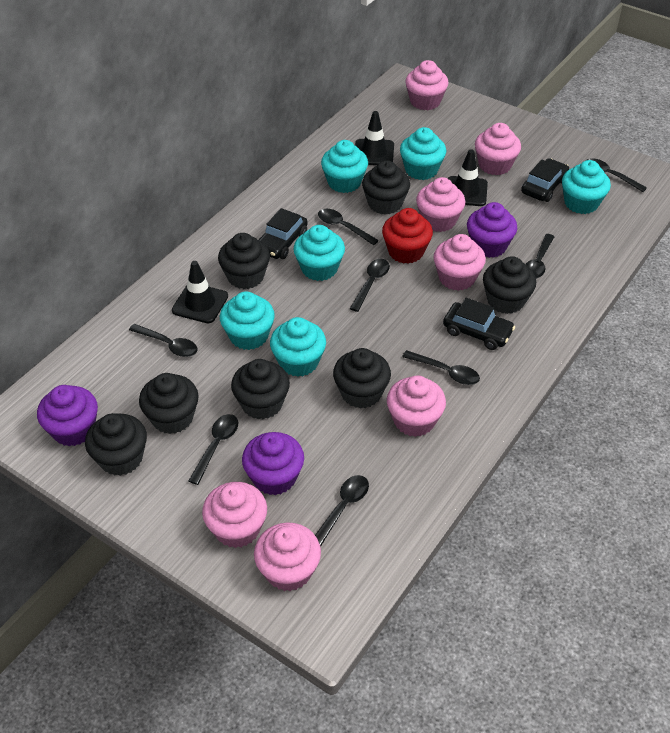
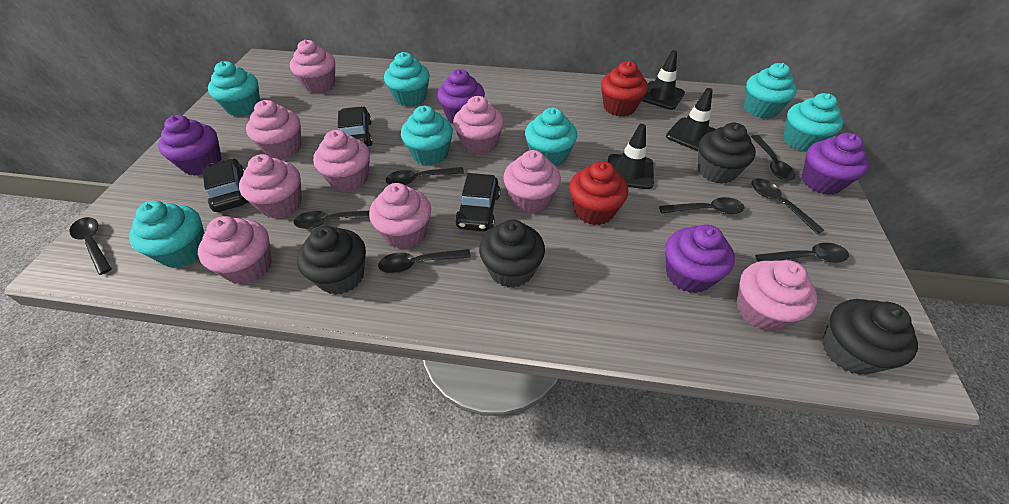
black cupcake: [85,413,147,476] [139,373,199,434] [218,233,270,289] [231,359,290,420] [333,348,391,409] [362,160,410,215] [483,256,536,314] = 7 -> [297,226,366,295] [479,220,545,288] [698,122,756,184] [822,299,918,375] = 4
pink cupcake: [202,482,267,548] [254,522,321,591] [387,376,446,437] [405,60,448,110] [416,177,465,232] [434,234,486,291] [475,123,521,175] = 7 -> [198,216,272,284] [239,154,302,218] [246,100,301,159] [290,40,335,93] [313,130,370,192] [369,183,431,249] [453,96,504,155] [503,150,561,214] [737,260,817,331] = 9
purple cupcake: [37,385,98,446] [242,432,304,495] [467,202,517,258] = 3 -> [158,115,222,176] [437,69,485,123] [665,224,735,293] [802,133,869,195] = 4
red cupcake: [382,208,433,264] = 1 -> [569,161,628,225] [601,61,648,117] = 2
turquoise cupcake: [220,291,275,350] [270,317,326,377] [293,225,345,281] [321,140,368,193] [400,127,446,180] [562,160,611,214] = 6 -> [129,201,204,268] [208,61,260,117] [384,52,430,107] [401,106,453,165] [525,108,577,166] [744,63,797,119] [784,93,843,151] = 7

